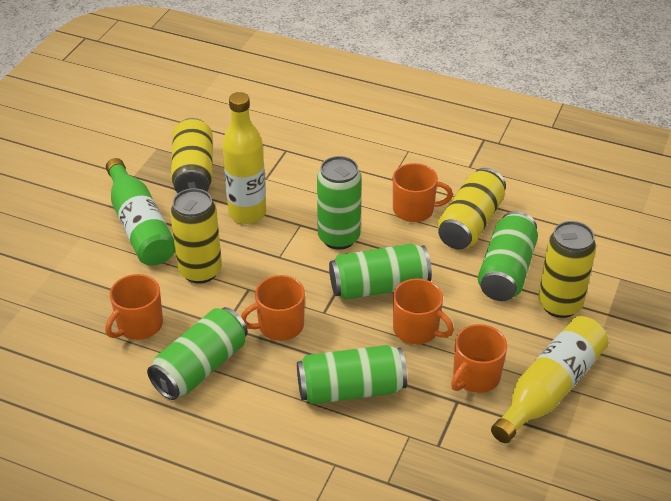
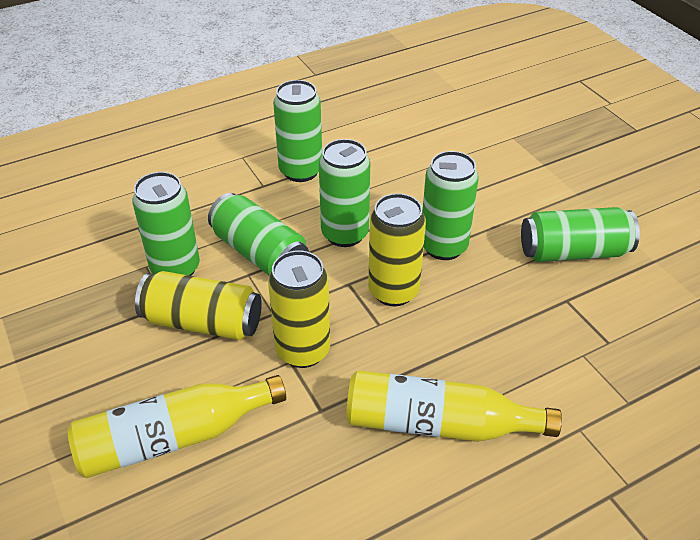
green bottle: [106,158,175,266] = 1 -> none = 0
green can: [147,307,248,400] [297,345,407,404] [317,156,362,250] [329,244,432,300] [478,211,538,301] = 5 -> [132,172,200,276] [208,193,309,275] [273,80,322,182] [319,139,370,247] [422,151,479,260] [521,207,640,262] = 6
orange mug: [105,274,163,340] [241,275,305,341] [393,163,453,222] [393,279,454,344] [451,324,507,393] = 5 -> none = 0
yellow can: [170,188,222,284] [171,118,213,193] [437,168,506,249] [538,221,596,318] = 4 -> [135,271,262,340] [268,250,330,368] [368,193,426,306] = 3

